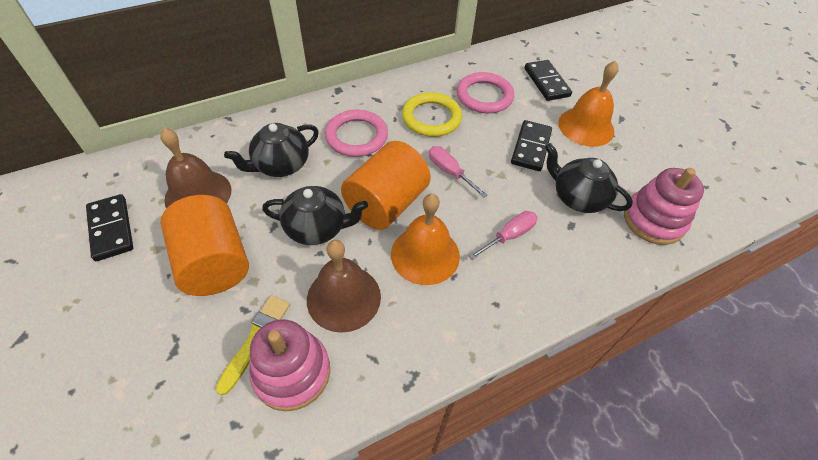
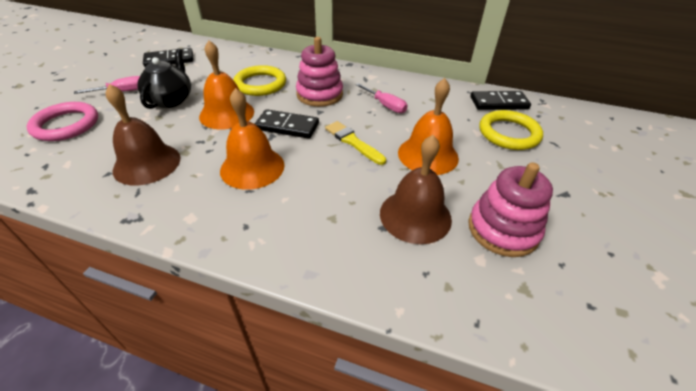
black teapot: [224,123,319,177] [262,186,368,245] [545,143,633,213] = 3 -> [137,49,191,109] = 1
orange bell: [391,194,460,285] [558,60,619,147] = 2 -> [199,40,254,130] [220,88,285,190] [398,78,459,175] = 3
orange cylinder: [160,195,249,296] [341,141,431,230] = 2 -> none = 0
pink ring: [325,109,388,157] [457,72,514,114] = 2 -> [27,102,98,141] = 1
yellow ring: [402,92,462,137] = 1 -> [233,65,286,96] [479,110,543,150] = 2

